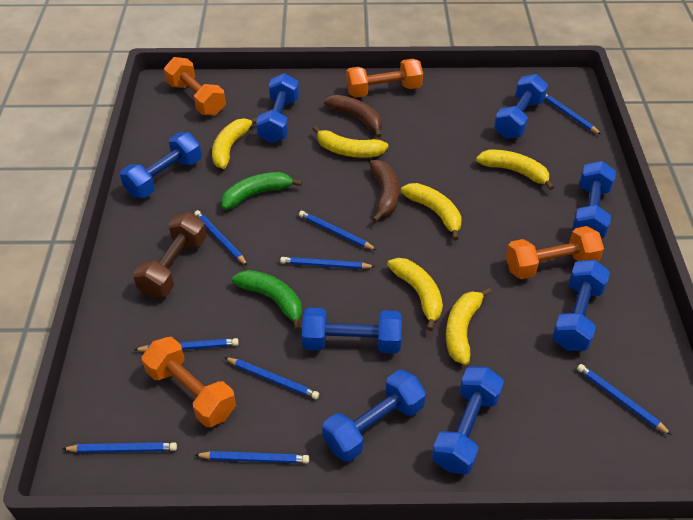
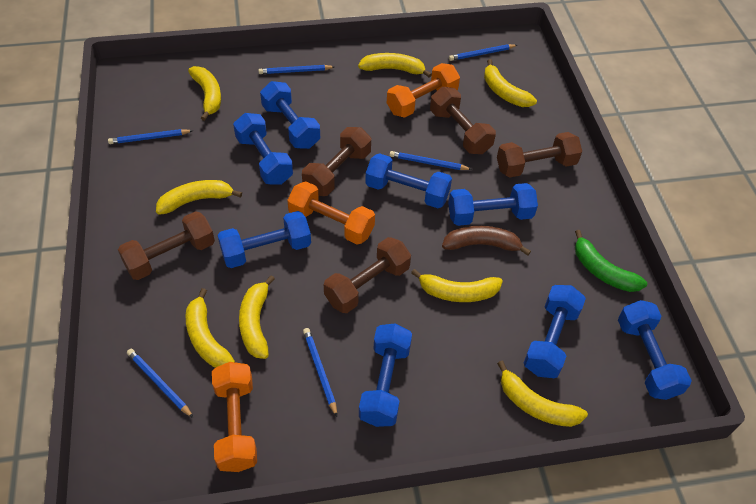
blue pencil: [62,442,177,453] [134,338,239,352] [194,210,248,266] [195,451,309,463] [224,357,319,399] [280,257,375,269] [299,211,377,250] [545,93,601,134] [577,364,672,435] = 9 -> [108,129,193,144] [127,349,193,418] [258,65,334,74] [303,328,337,417] [389,151,472,170] [449,44,517,61] = 6
brown banana: [324,95,382,138] [369,160,399,223] = 2 -> [442,226,531,256] = 1
brown dumbbell: [133,213,207,298] = 1 -> [118,211,215,280] [302,127,371,196] [324,237,411,313] [430,87,496,154] [497,132,582,178] = 5
green banana: [221,172,302,210] [232,270,302,331] = 2 -> [575,230,647,292] = 1
orange dumbbell: [142,337,236,427] [164,57,226,115] [346,59,423,98] [506,226,604,279] = 4 -> [212,362,257,472] [287,181,375,245] [387,63,460,118] = 3
yellow banana: [212,117,258,169] [312,126,388,158] [387,258,443,331] [401,183,462,240] [446,288,492,365] [476,150,554,190] = 6 -> [156,180,242,215] [186,288,235,368] [188,66,221,121] [239,275,275,359] [358,53,432,78] [411,269,503,302] [484,59,537,107] [497,361,588,427] = 8

